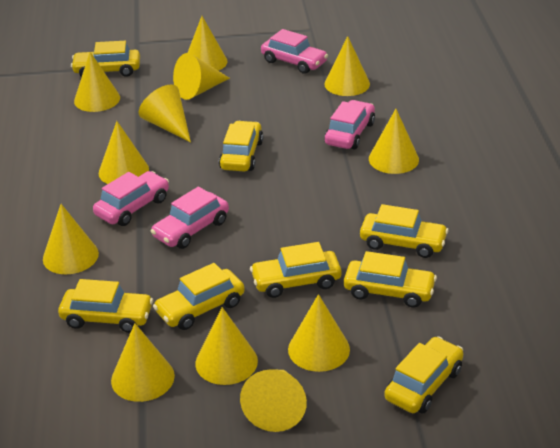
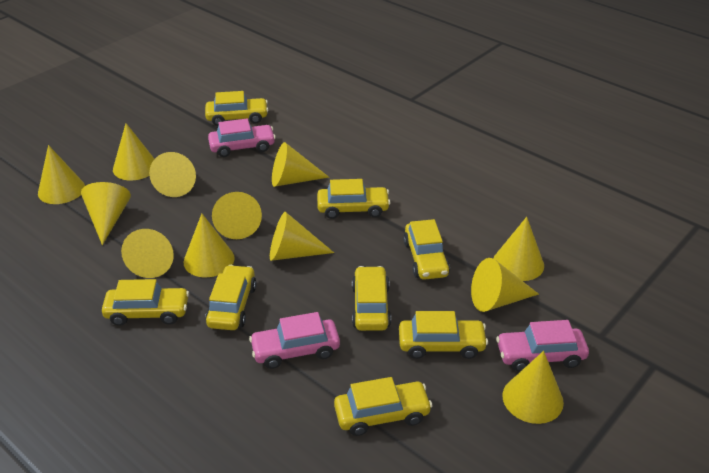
pink car: [93,171,169,226] [151,187,229,249] [261,29,328,74] [324,100,375,149] = 4 -> [208,119,276,157] [249,312,340,369] [496,320,589,371] = 3

